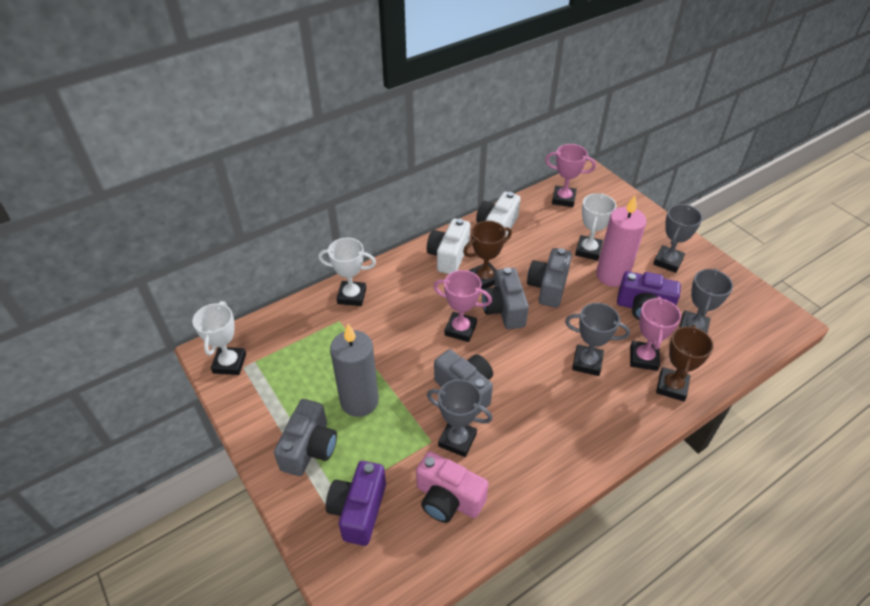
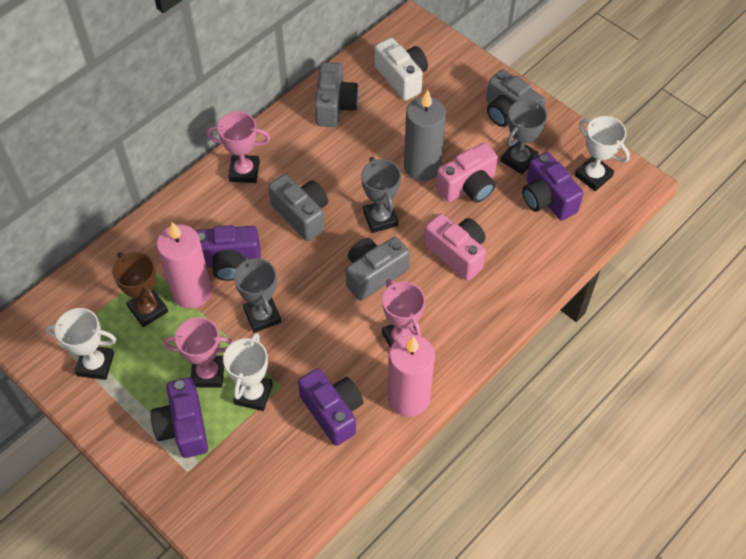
brown trophy: [463,221,512,289] [656,325,714,401] = 2 -> [112,252,168,327] = 1
grey trophy: [427,379,492,457] [565,303,630,376] [653,204,703,273] [679,269,733,333] = 4 -> [234,255,281,333] [361,157,401,233] [501,99,547,175] = 3
pink camera: [416,451,489,523] = 1 -> [424,214,486,281] [436,143,498,203] = 2
pink candle: [596,195,646,287] = 1 -> [156,222,212,308] [388,334,435,417] = 2
purple camera: [326,461,386,546] [617,271,681,320] = 2 -> [151,377,208,458] [196,225,261,281] [298,368,363,446] [522,152,583,221] = 4
white camera: [427,219,470,274] [476,192,520,238] = 2 -> [375,38,428,101] = 1

